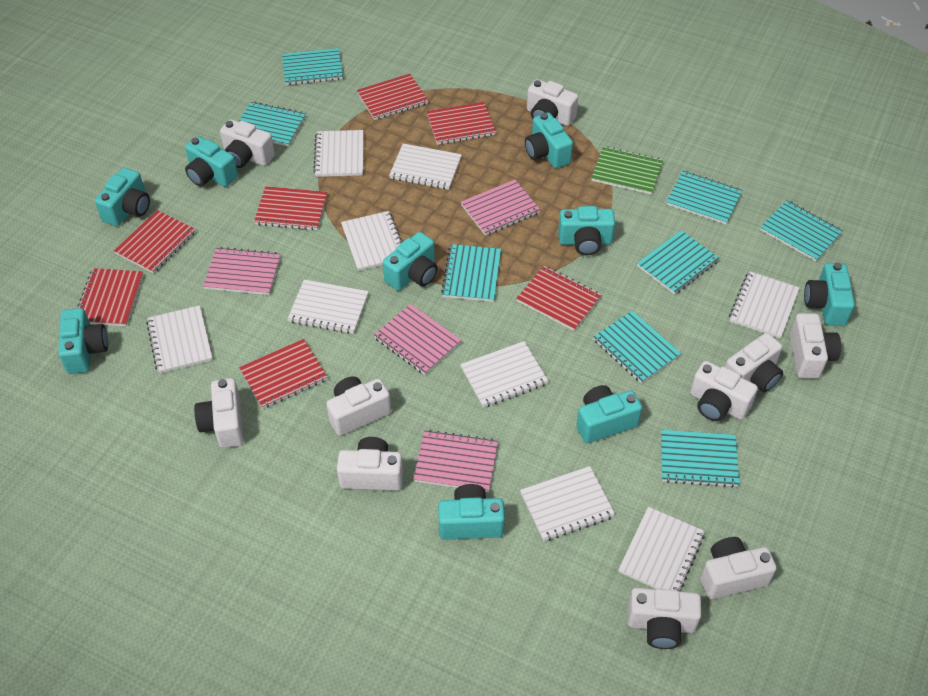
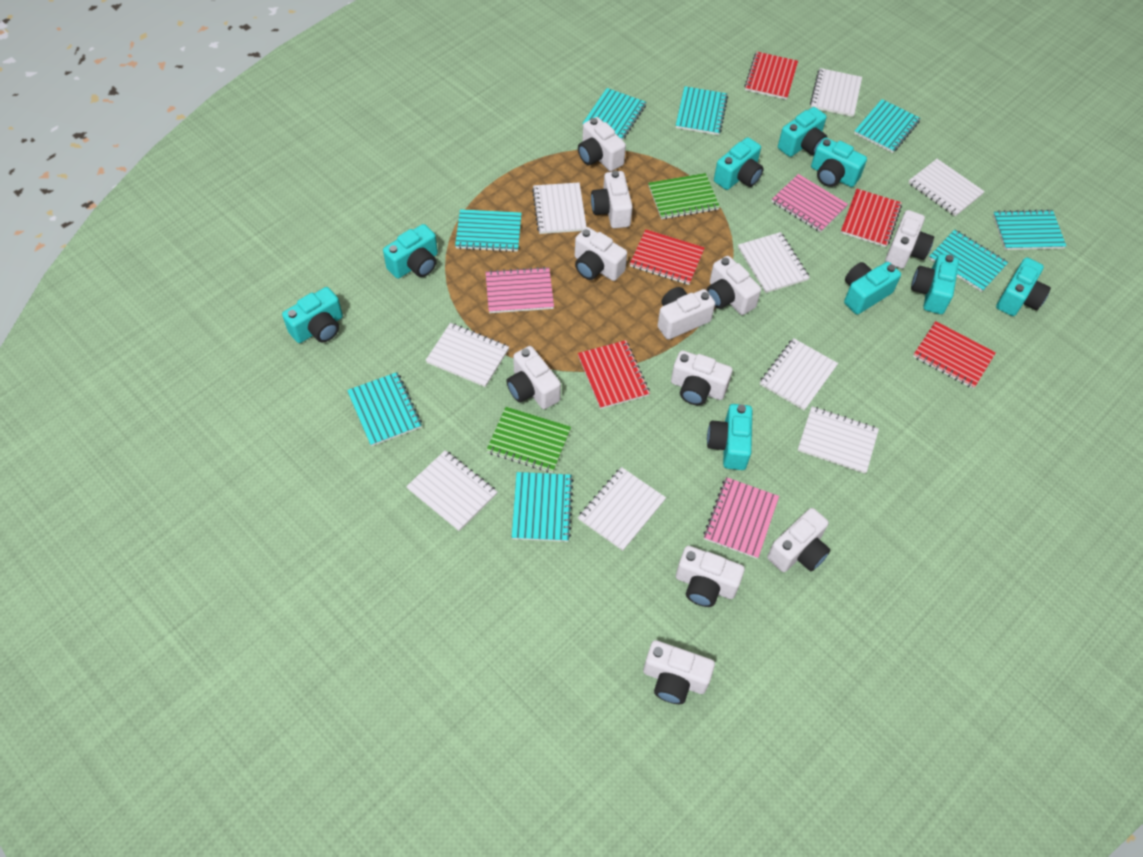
green notebook: [591,146,663,195] = 1 -> [486,407,571,473] [648,173,720,219] = 2
pink notebook: [203,247,281,295] [374,304,461,375] [414,430,498,492] [461,180,540,236] = 4 -> [486,267,554,313] [703,477,779,559] [772,174,848,233] = 3
red notebook: [78,268,143,326] [114,210,196,273] [239,339,327,409] [254,186,327,230] [357,74,429,120] [427,102,496,145] [516,266,601,331] = 7 -> [578,340,650,409] [630,230,705,285] [744,52,798,100] [841,189,902,247] [913,321,996,389] = 5
white camera: [194,378,244,448] [220,119,275,168] [326,376,391,436] [337,437,403,491] [527,79,578,126] [627,588,701,649] [690,361,758,421] [700,537,777,599] [725,333,783,392] [790,313,841,379] = 10 -> [507,346,561,409] [575,227,627,281] [578,117,626,171] [591,171,633,228] [643,640,715,704] [658,287,715,340] [671,350,733,405] [676,546,745,607] [707,256,761,315] [767,508,831,572] [885,210,934,269] = 11

